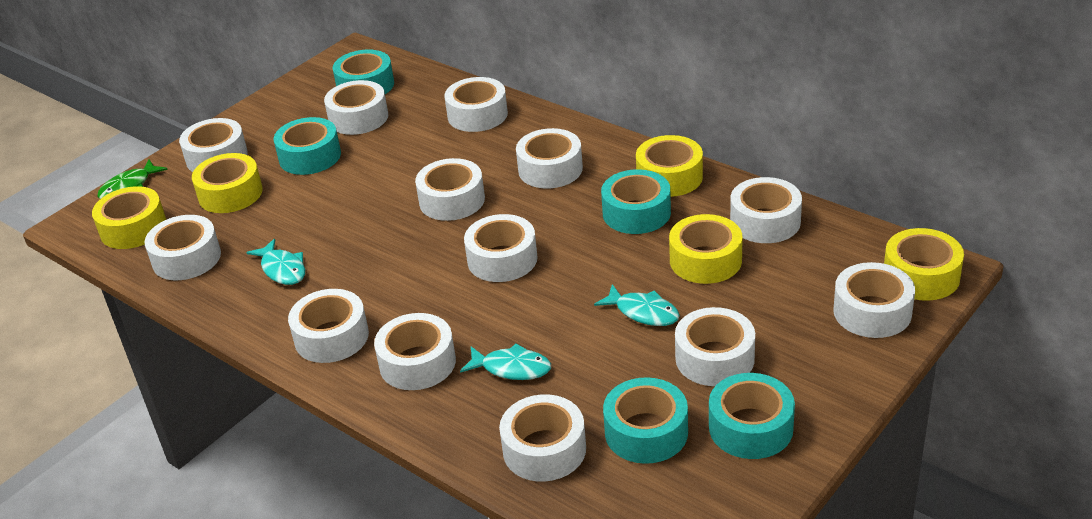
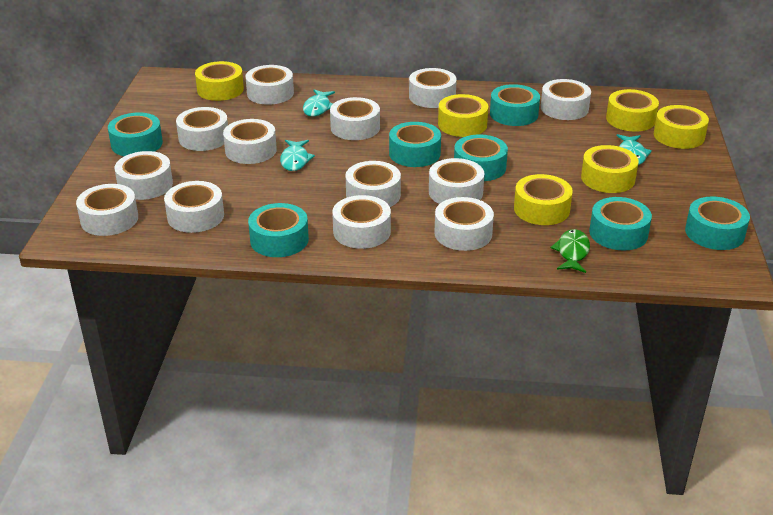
turquoise tape: [274,117,341,175] [333,50,394,94] [601,169,671,234] [603,377,688,464] [709,373,795,459] = 5 -> [108,112,163,156] [248,203,309,257] [389,122,441,167] [454,134,508,181] [490,84,540,126] [589,197,652,250] [685,197,750,250] = 7
yellow tape: [92,186,166,249] [192,153,263,213] [636,135,703,197] [669,214,743,284] [884,228,964,301] = 5 -> [195,61,244,101] [438,94,488,137] [514,174,573,225] [581,145,639,193] [606,89,659,132] [654,105,709,149] = 6

